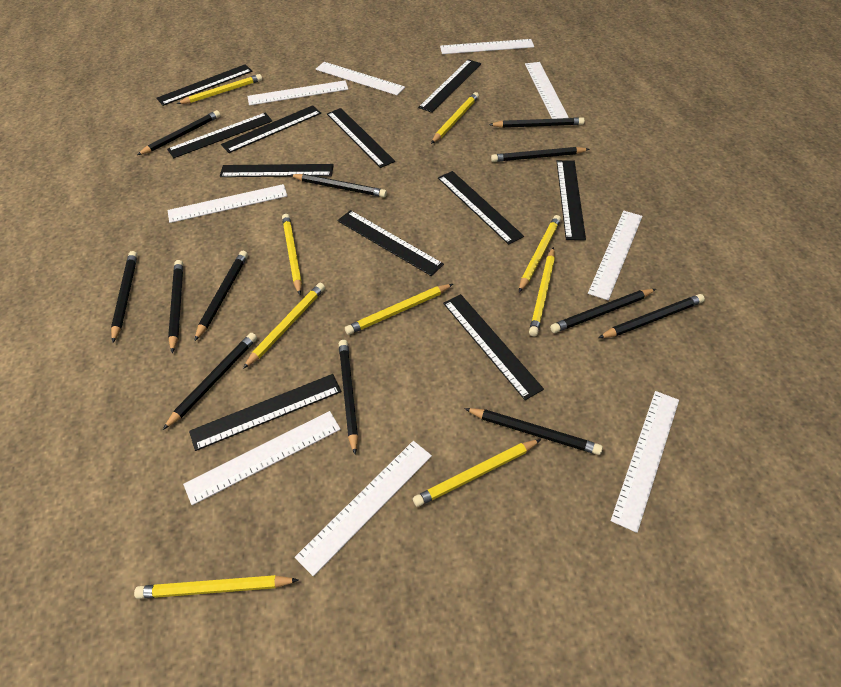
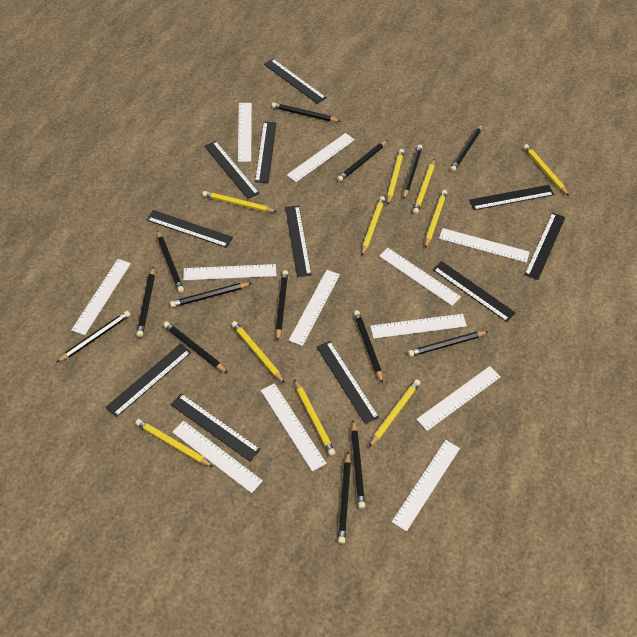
black pencil: [111,251,137,343] [137,110,221,155] [163,333,257,430] [168,260,183,353] [194,251,248,341] [290,174,387,197] [339,340,358,454] [464,408,603,455] [489,117,585,128] [491,147,590,162] [550,289,656,333] [598,294,705,338] = 12 -> [56,311,130,363] [136,266,155,337] [157,230,184,293] [163,321,228,373] [170,283,252,308] [271,102,340,122] [276,270,288,342] [337,140,388,182] [338,451,351,544] [351,420,365,509] [354,310,383,384] [403,144,423,200] [408,331,489,357] [450,124,483,172] = 14
white ruler: [168,184,287,223] [183,411,341,505] [247,80,348,106] [295,441,432,576] [315,62,405,95] [440,39,534,54] [525,62,569,119] [588,211,642,300] [611,391,679,533] = 9 -> [71,259,131,335] [172,421,263,493] [183,264,276,280] [238,103,252,162] [261,383,327,471] [287,133,355,182] [289,270,340,346] [370,314,467,339] [379,248,461,306] [392,440,460,532] [416,366,501,431] [439,228,529,263] = 12
yellow pencil: [134,575,299,599] [177,74,262,104] [243,283,325,369] [282,214,302,295] [345,284,453,335] [413,439,541,507] [431,92,479,144] [519,215,561,292] [529,247,555,336] = 9 -> [135,419,213,467] [202,191,277,212] [231,321,285,383] [294,379,335,456] [362,196,385,256] [369,379,421,447] [387,149,404,205] [413,159,435,214] [425,190,447,248] [523,144,569,196] = 10

